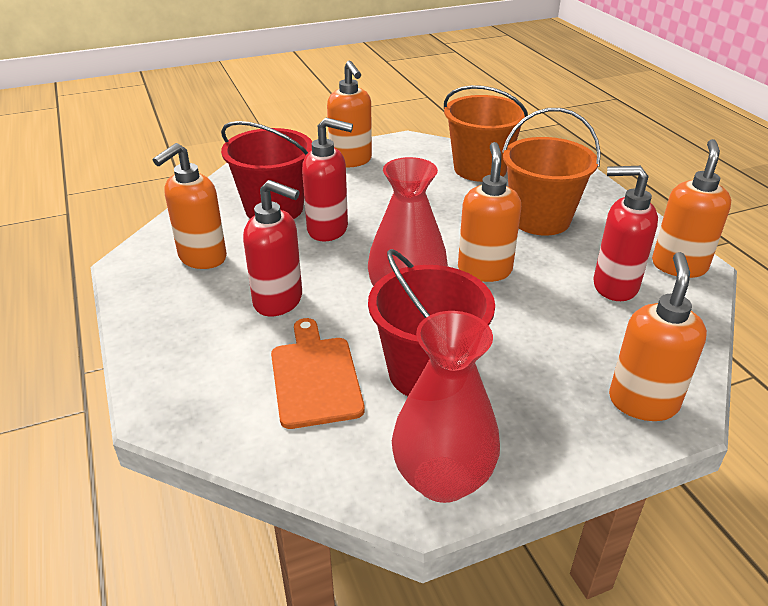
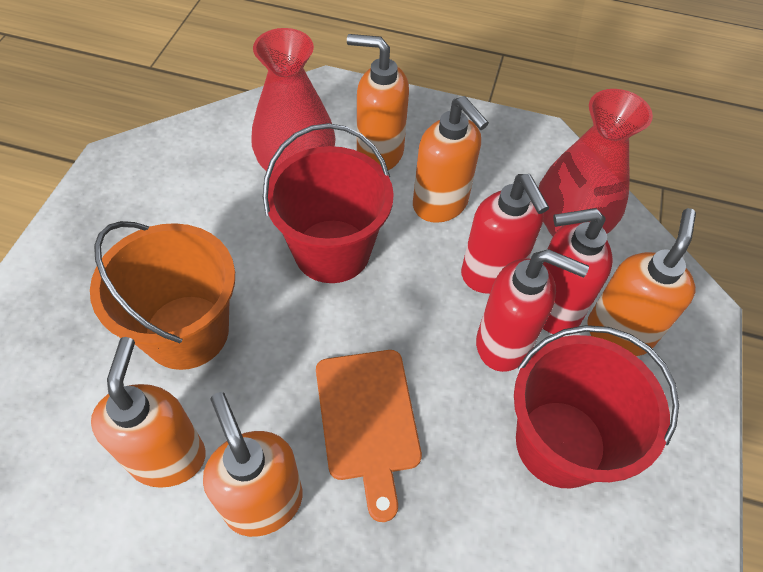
orange bucket: [444,85,528,182] [502,108,601,236] = 2 -> [90,221,235,370] = 1

